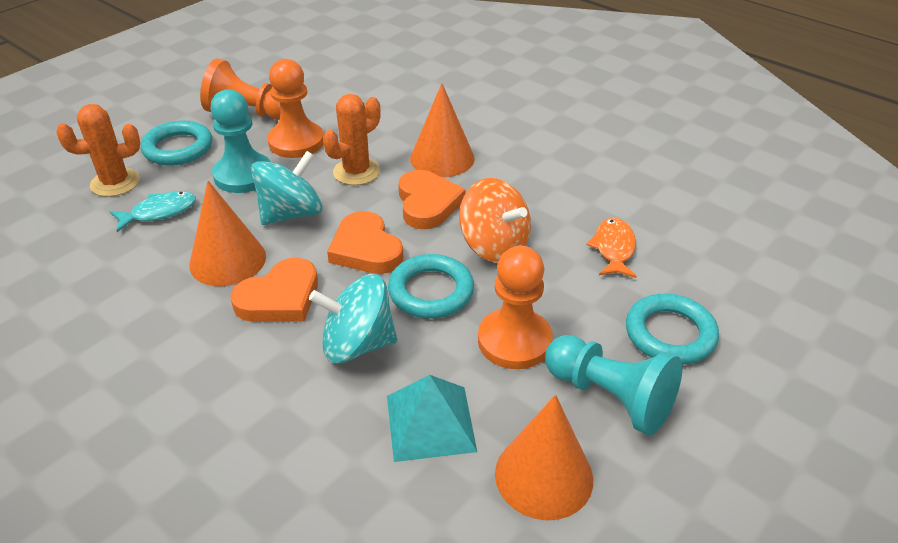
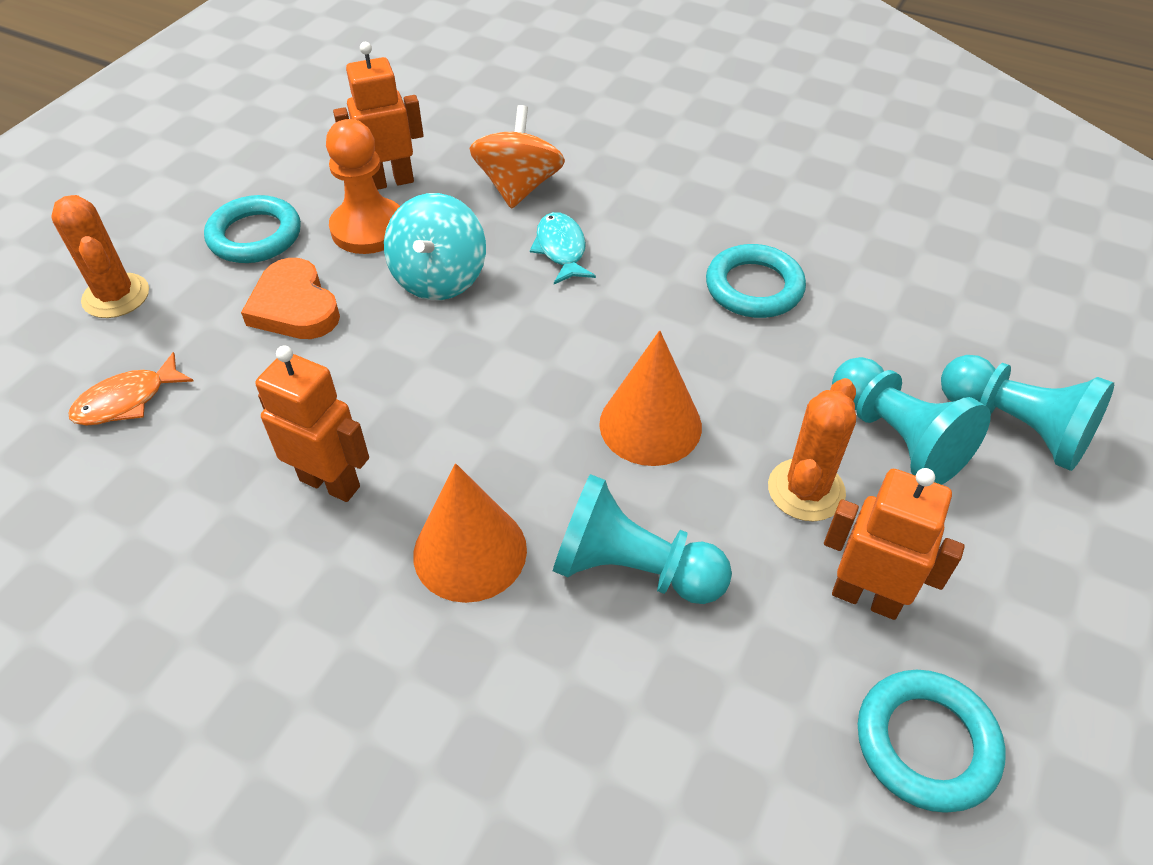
orange cone: [189,181,266,286] [410,83,475,177] [495,395,593,520] = 3 -> [413,463,527,603] [599,330,702,466] = 2
orange heart: [231,258,318,322] [327,211,403,274] [398,170,465,229] = 3 -> [241,258,340,339] = 1
orange pawn: [200,59,280,120] [267,59,324,158] [478,246,552,369] = 3 -> [326,119,400,254] = 1
orange robot: none = 0 -> [255,346,369,502] [333,42,424,190] [824,468,965,620] = 3
turquoise pawn: [210,90,271,193] [545,335,682,436] = 2 -> [553,474,732,604] [832,357,991,485] [941,355,1114,471] = 3
turquoise pyramid: [387,375,477,462] = 1 -> none = 0
turquoise spinning top: [251,151,322,225] [309,274,397,363] = 2 -> [384,193,486,300] = 1

